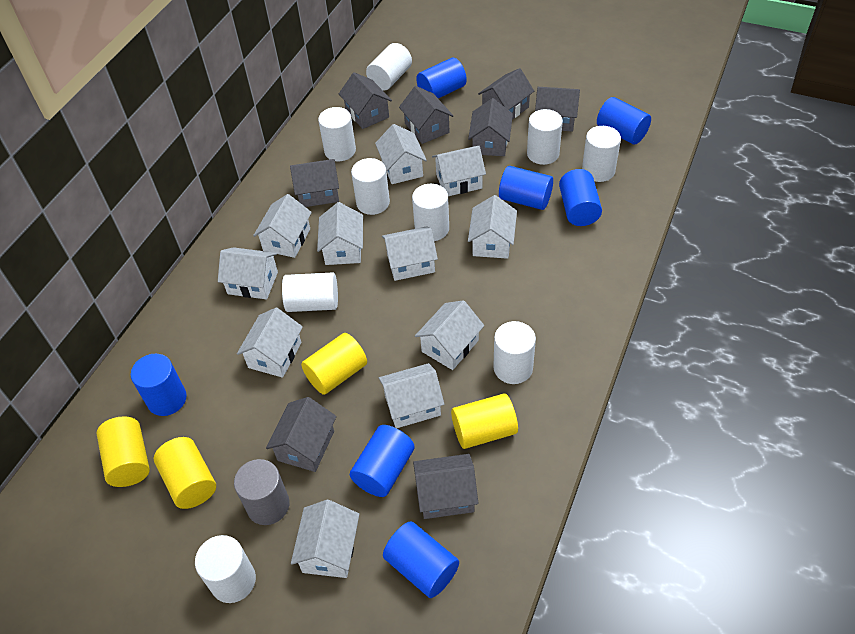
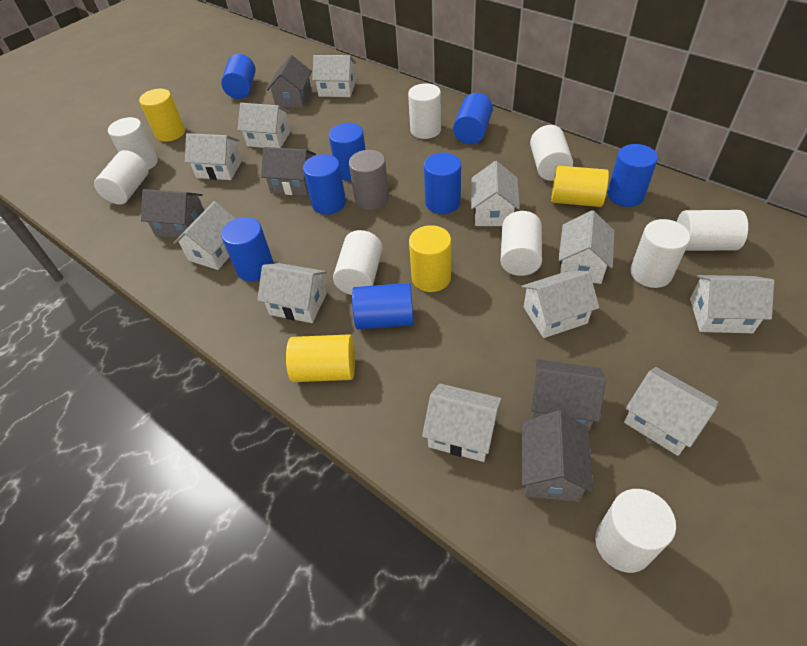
blue cylinder: [131,354,187,416] [350,425,415,497] [383,521,459,598] [416,58,467,98] [499,166,553,210] [559,169,602,226] [597,97,651,145] = 7 -> [221,54,256,99] [221,217,274,281] [303,154,346,215] [329,123,366,181] [352,283,414,329] [424,153,461,214] [453,93,493,144] [607,144,658,207] = 8
grey house: [266,397,337,472] [290,159,339,207] [339,72,392,129] [399,86,453,144] [413,454,478,519] [468,98,513,156] [478,68,534,119] [535,87,580,132] = 8 -> [141,189,204,238] [261,147,316,196] [267,55,312,108] [522,410,594,502] [531,359,606,431] = 5

